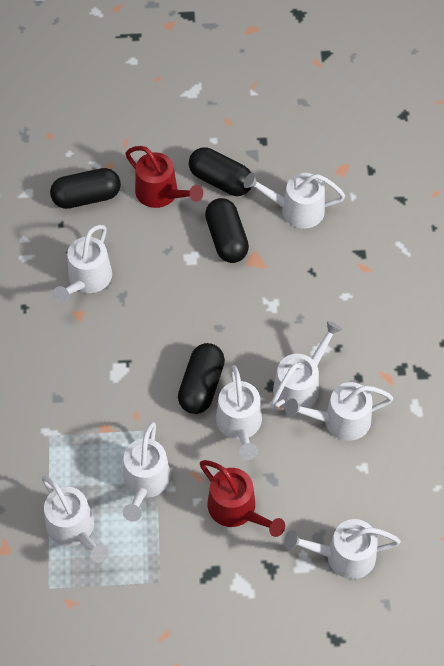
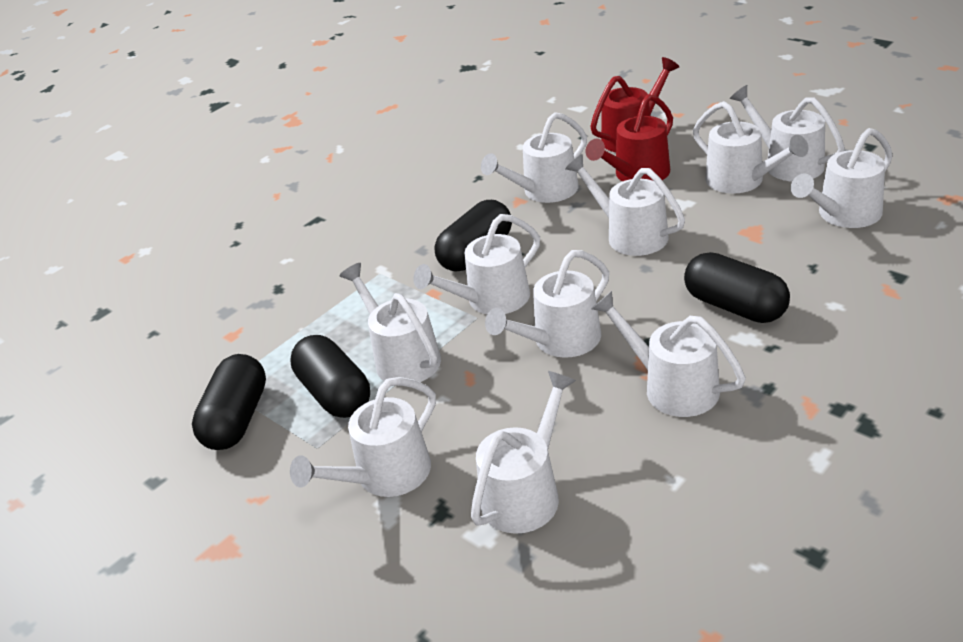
white watering can: [42,476,109,563] [53,225,112,303] [123,422,171,522] [216,365,262,460] [244,173,345,228] [270,321,342,410] [284,519,401,579] [285,382,393,441] = 8 -> [290,377,436,497] [339,263,441,386] [414,214,540,314] [471,371,576,534] [481,112,587,203] [485,250,609,358] [565,154,685,256] [592,291,746,417] [693,101,808,194] [730,85,845,181] [791,128,893,228] = 11

